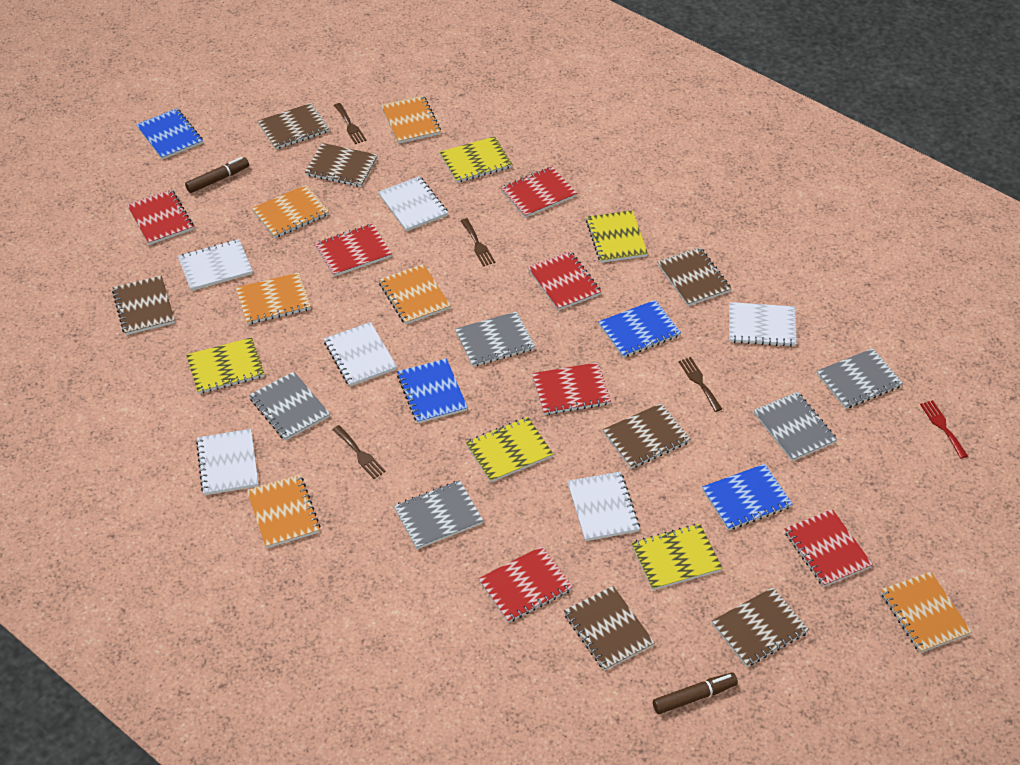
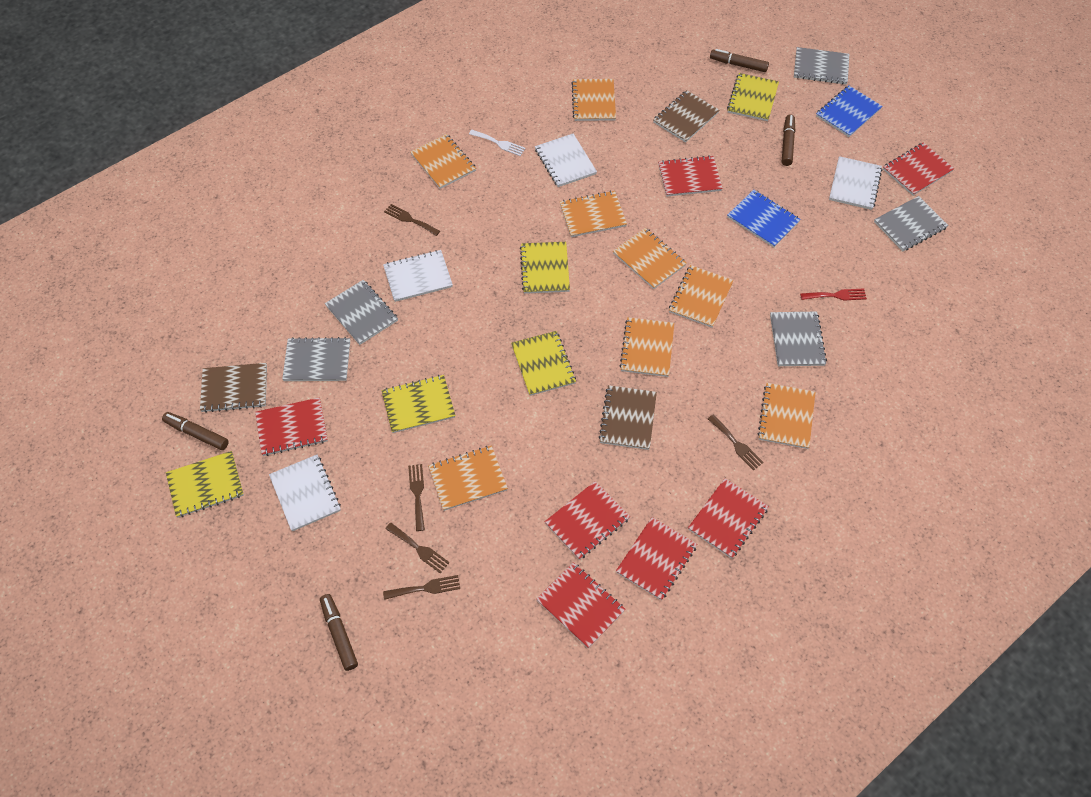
blue notebook: [136,108,203,160] [397,358,468,423] [598,300,681,358] [702,464,792,530] = 4 -> [727,190,801,247] [816,86,882,137] = 2
brown fork: [333,425,386,479] [334,103,367,144] [461,218,495,266] [678,357,722,412] = 4 -> [383,575,460,600] [384,204,440,236] [385,523,450,574] [408,464,425,531] [708,415,764,471] = 5
brown marker: [185,157,249,193] [653,673,738,714] = 2 -> [162,412,229,450] [320,594,358,671] [710,49,769,72] [782,114,795,166] = 4
brown notebook: [112,276,175,335] [258,103,329,149] [305,143,378,187] [564,586,655,671] [603,403,690,469] [657,247,731,306] [712,587,809,667] = 7 -> [200,363,267,413] [599,385,657,450] [653,90,719,142] = 3
orange notebook: [236,273,311,324] [247,475,321,548] [252,185,329,238] [379,264,451,325] [381,95,441,144] [881,572,972,653] = 6 -> [410,134,476,189] [428,445,508,511] [560,191,627,237] [571,79,616,121] [613,228,687,289] [619,317,674,377] [669,265,734,328] [758,383,816,449] = 8
white fork: none = 0 -> [469,130,526,156] = 1
white notebook: [178,239,253,291] [196,429,259,495] [324,322,397,386] [378,176,448,232] [567,471,640,541] [729,302,797,347] = 6 -> [269,455,341,531] [383,250,453,302] [535,134,597,187] [829,156,882,210] = 4

